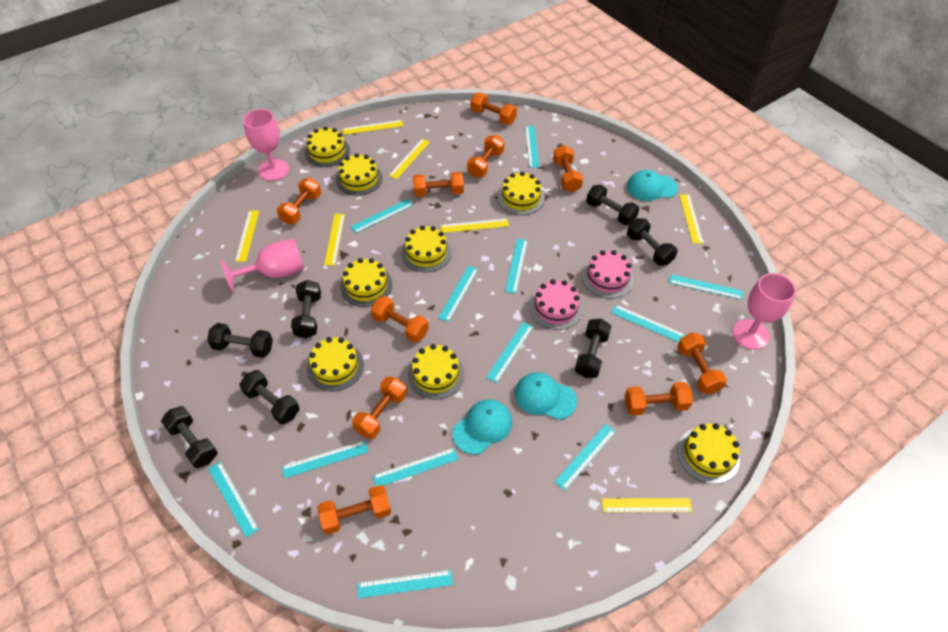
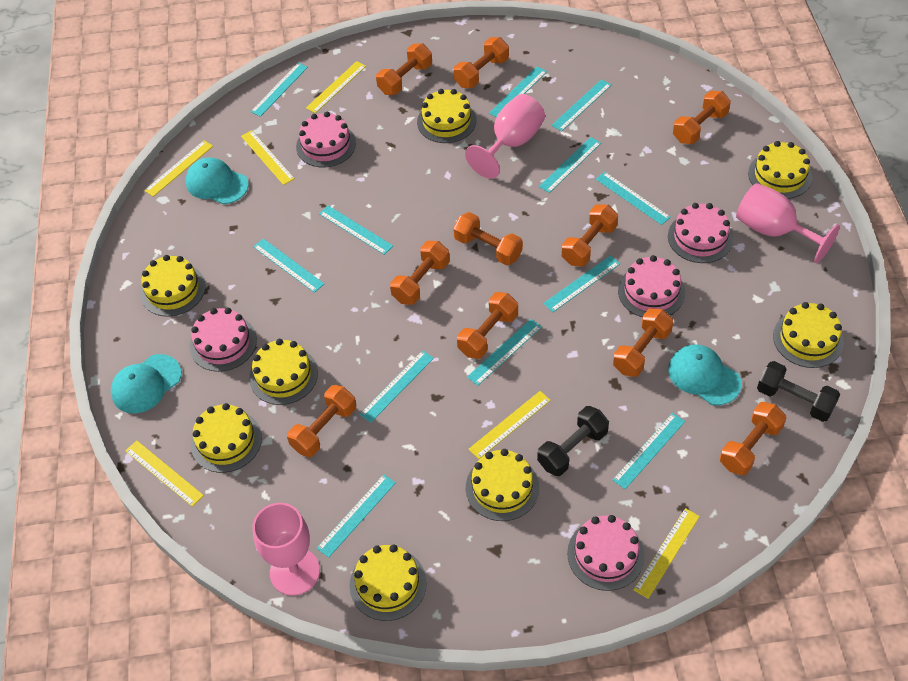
black dumbbell: [161,406,218,468] [207,323,273,358] [239,370,300,424] [291,280,321,339] [575,319,612,378] [586,184,639,225] [627,218,678,266] = 7 -> [537,406,609,476] [757,361,840,422] = 2
pink cake: [529,279,583,330] [582,250,634,299] = 2 -> [189,308,257,372] [296,112,356,167] [567,515,645,591] [618,255,685,317] [668,203,733,263] = 5
yellow ruler: [235,211,259,262] [324,214,345,266] [342,120,403,135] [389,139,430,179] [441,218,509,233] [602,498,693,512] [679,194,703,244] = 7 -> [125,440,204,507] [144,140,213,197] [241,130,295,185] [306,61,366,113] [468,391,551,459] [633,508,700,599] = 6

